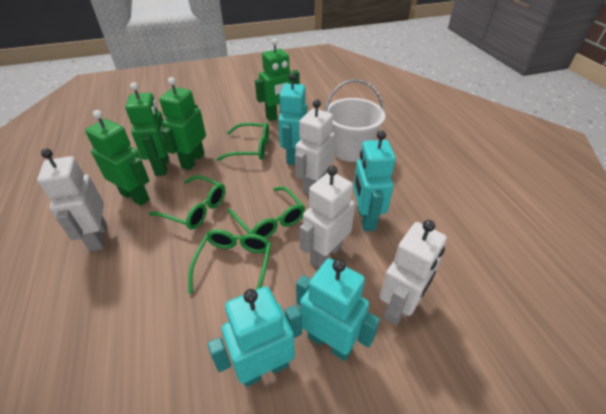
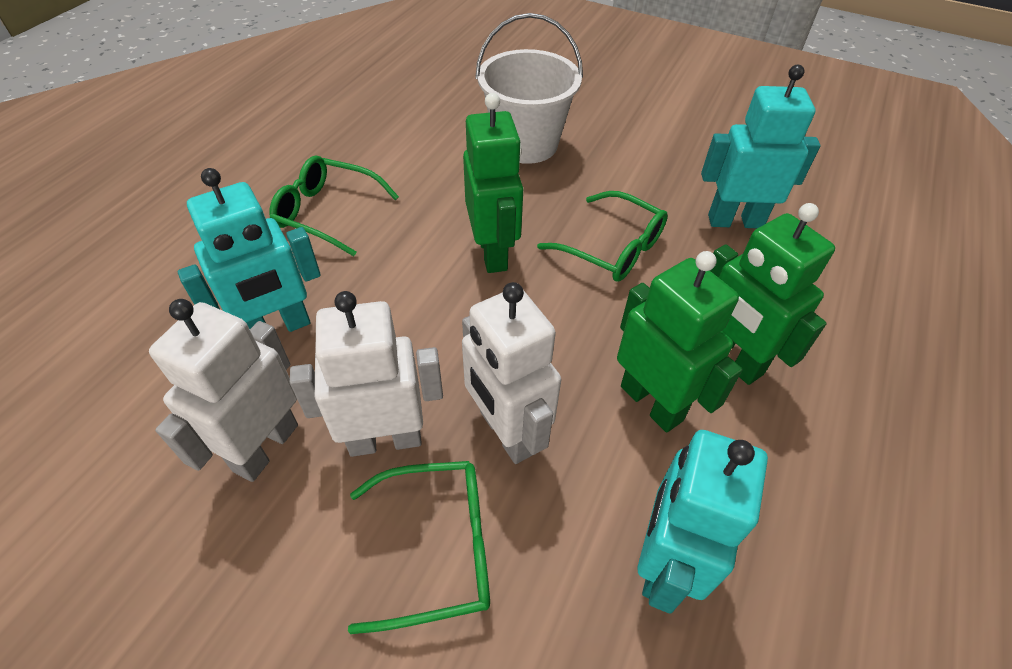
green glasses: [149,175,225,229] [188,229,271,294] [216,123,269,161] [228,187,305,239] = 4 -> [269,156,399,256] [348,461,490,634] [537,191,668,282] = 3
green robot: [85,110,150,206] [125,82,169,176] [159,77,206,170] [255,38,299,121] = 4 -> [463,93,523,273] [617,251,742,432] [710,203,835,385] = 3
turquoise robot: [208,286,302,387] [278,73,307,165] [296,258,380,361] [353,130,396,231] = 4 -> [178,168,321,332] [638,430,768,614] [701,65,821,228] = 3
white robot: [37,148,107,251] [295,99,335,195] [300,166,355,268] [380,220,447,326] = 4 -> [149,299,298,482] [290,291,443,457] [462,282,561,464] = 3

